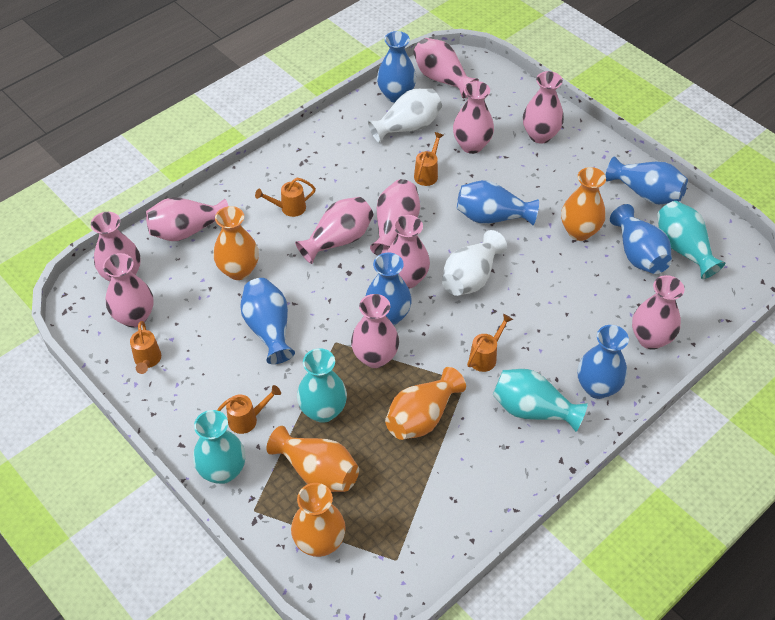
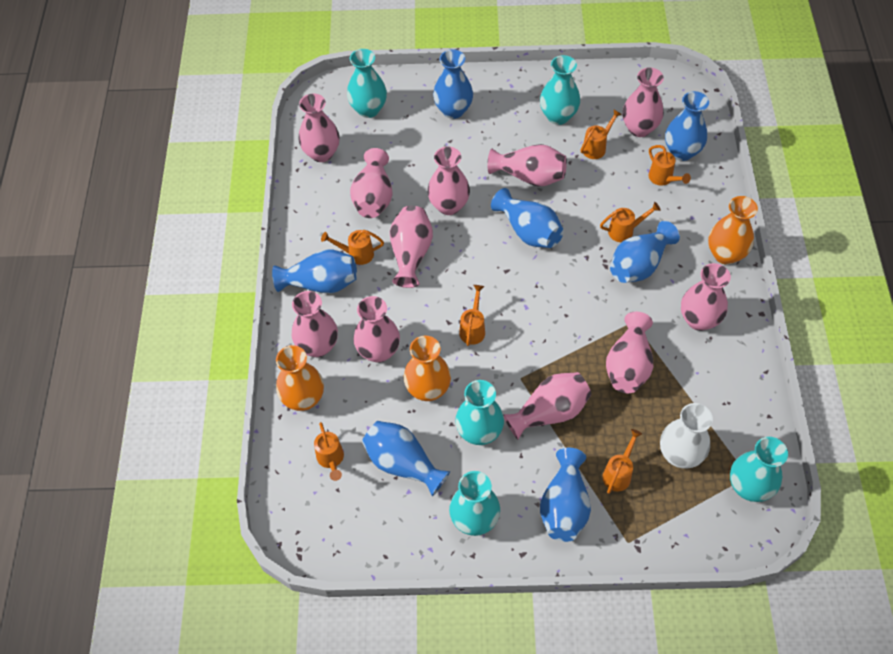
orange vase: [213,206,259,280] [266,426,359,492] [291,483,346,557] [385,367,466,440] [561,167,606,241] = 5 -> [276,345,324,411] [404,336,451,401] [708,196,758,265] = 3
orange watering can: [130,321,161,374] [217,385,281,434] [255,178,316,217] [414,132,444,186] [467,314,513,372] = 5 -> [314,422,344,481] [321,230,384,265] [459,285,485,346] [581,110,622,159] [600,202,660,242] [602,429,642,494] [649,145,691,186] = 7
turquoise vase: [193,410,245,484] [297,348,347,423] [493,369,588,432] [657,201,725,279] = 4 -> [347,49,387,118] [449,471,500,536] [455,380,504,445] [540,55,580,125] [730,437,788,502] = 5
white vase: [368,89,442,143] [442,230,507,296] = 2 -> [660,403,713,468] = 1

